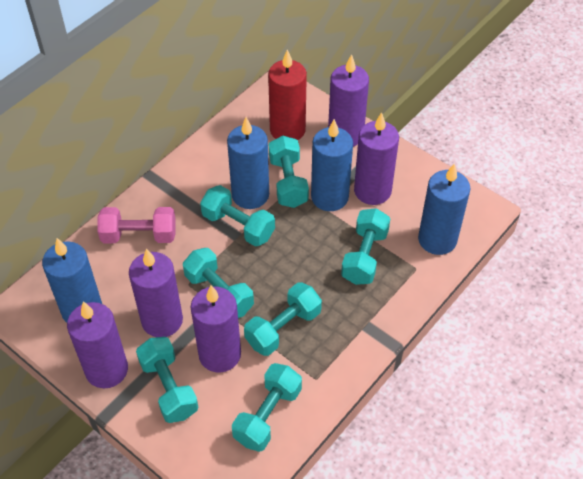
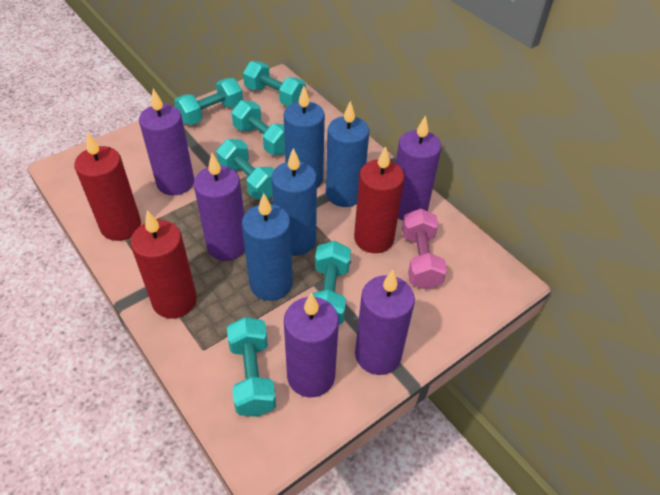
red candle: [268,49,307,140] = 1 -> [74,132,141,241] [130,210,197,318] [354,146,404,253] = 3
turquoise dumbbell: [136,337,198,423] [183,248,254,318] [200,185,275,247] [232,363,302,452] [244,282,322,356] [269,136,309,208] [341,208,390,285] = 7 -> [174,78,243,125] [216,139,275,200] [227,317,276,417] [231,100,285,155] [243,61,306,106] [312,241,351,324] = 6

